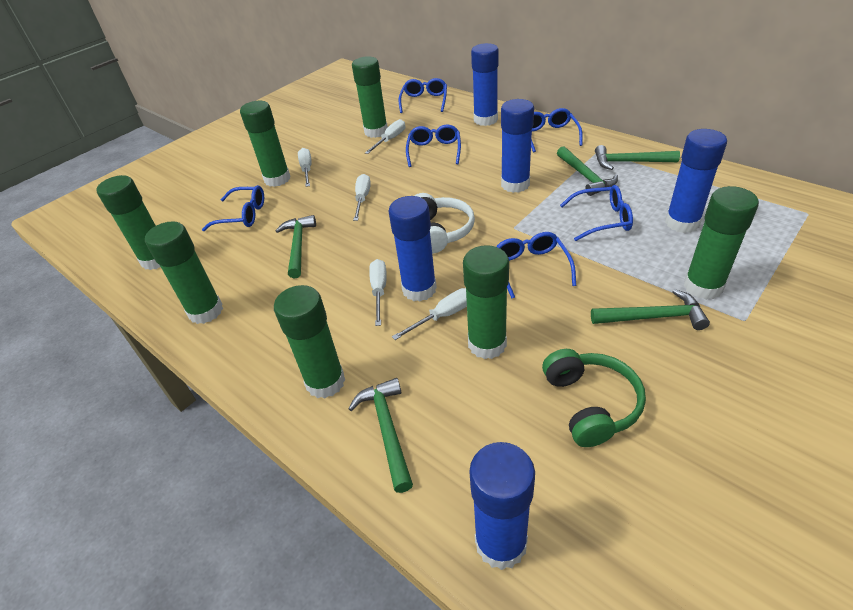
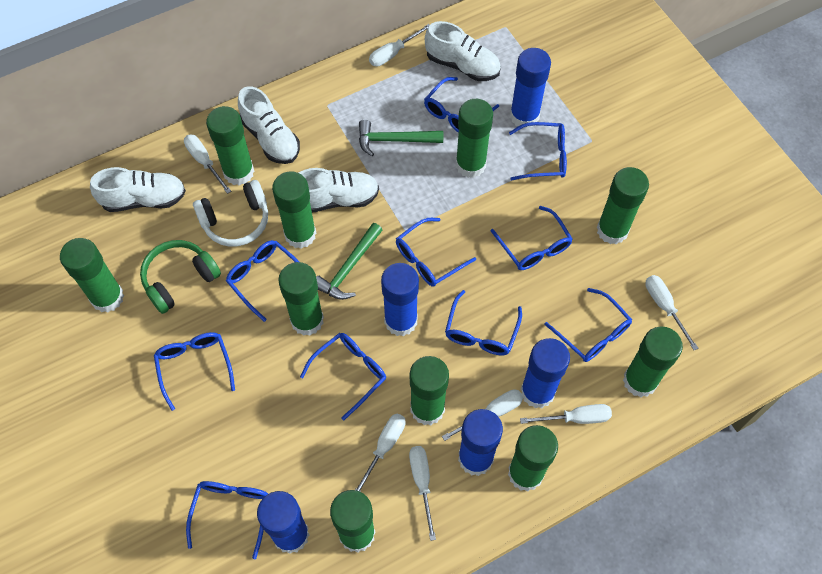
blue glasses: [202,185,264,231] [399,78,447,113] [406,124,461,167] [496,232,576,299] [531,108,583,152] [560,185,633,241] = 6 -> [154,332,235,411] [186,481,268,559] [226,240,299,322] [300,333,386,420] [396,218,476,287] [424,77,499,133] [445,290,522,356] [491,206,573,270] [509,122,567,180] [544,288,632,362] = 10
green glue stick: [96,175,160,270] [145,221,223,324] [240,101,290,187] [274,285,345,398] [352,56,388,138] [463,245,509,359] [684,186,759,300] = 7 -> [60,238,124,313] [206,106,254,186] [272,171,316,249] [278,262,324,336] [330,490,375,553] [410,356,449,425] [456,99,493,178] [508,425,558,492] [597,167,649,244] [623,327,683,397] = 10
green hammer: [276,215,316,278] [348,378,413,493] [557,146,618,196] [591,289,710,330] [595,145,680,170] = 5 -> [316,223,383,300] [359,120,443,156] = 2
white screwdriver: [298,148,312,187] [353,174,371,221] [365,119,405,154] [369,259,386,326] [392,288,467,340] = 5 -> [184,134,231,194] [355,414,406,492] [369,24,430,66] [409,446,436,541] [442,389,523,441] [520,404,612,424] [645,275,698,350] = 7
white shoe: none = 0 -> [90,167,186,212] [238,86,300,164] [298,168,379,213] [425,21,501,81] = 4

